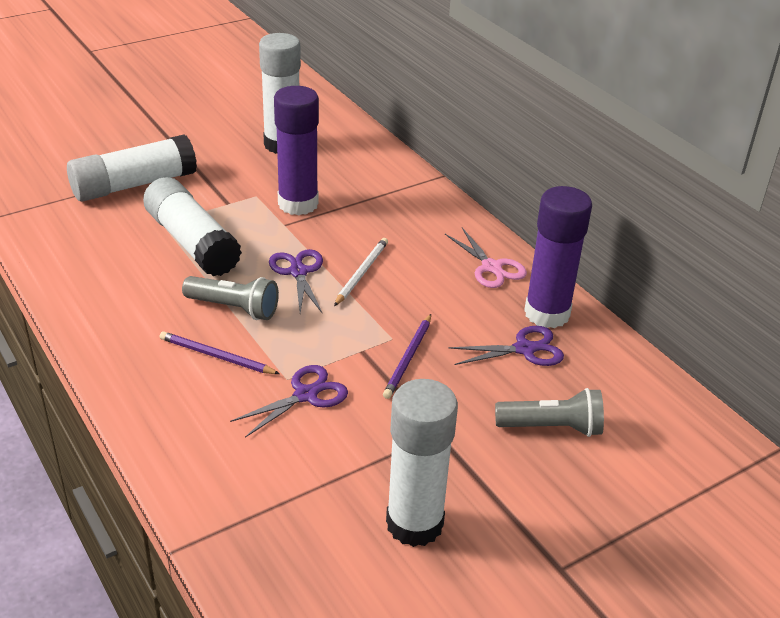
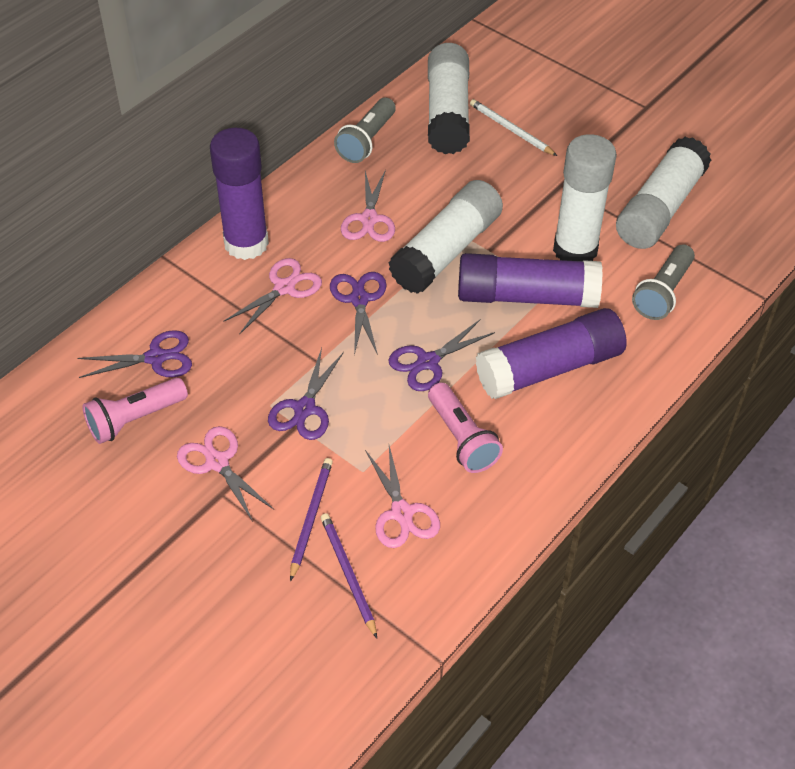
pink flashlight: none = 0 -> [82,377,188,444] [428,382,503,473] = 2
pink scissors: [445,228,527,288] = 1 -> [177,426,274,522] [223,258,322,335] [341,170,395,242] [365,445,440,548] = 4
purple glue stick: [274,86,319,215] [524,186,592,328] = 2 -> [210,128,269,260] [458,253,603,308] [476,308,627,399] = 3
purple scissors: [230,365,348,438] [269,249,323,314] [448,326,564,366] = 3 -> [77,330,192,378] [268,348,344,440] [330,272,387,355] [388,320,495,391] = 4

